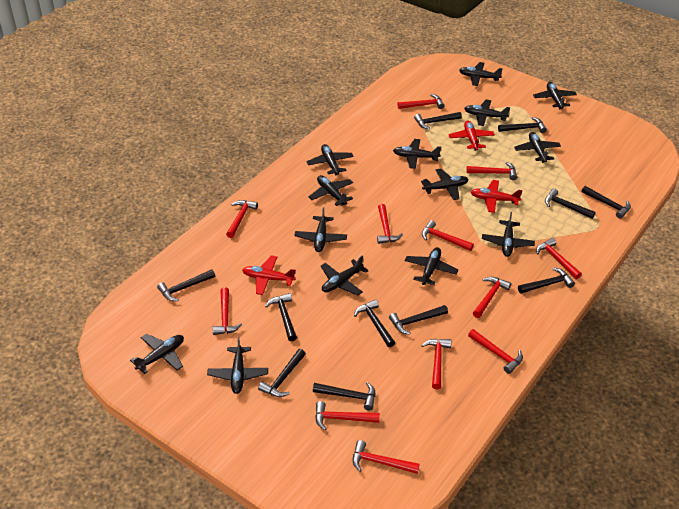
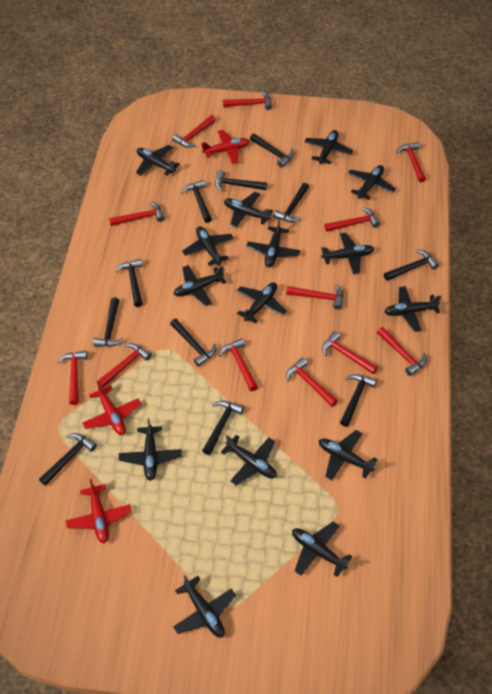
black plane: [130,334,184,374] [207,337,268,394] [294,207,347,252] [306,144,354,175] [308,175,353,206] [320,255,368,296] [393,139,441,169] [405,247,458,285] [421,168,469,200] [459,62,503,86] [464,99,510,126] [482,212,535,257] [514,132,561,163] [533,82,577,109] = 14 -> [119,418,182,481] [136,145,180,176] [173,575,236,638] [174,265,227,306] [182,226,234,266] [221,435,277,486] [224,192,273,228] [237,282,287,324] [246,219,300,267] [292,521,353,577] [305,130,353,164] [319,430,378,480] [321,233,374,274] [347,165,396,200] [384,286,441,332] = 15

